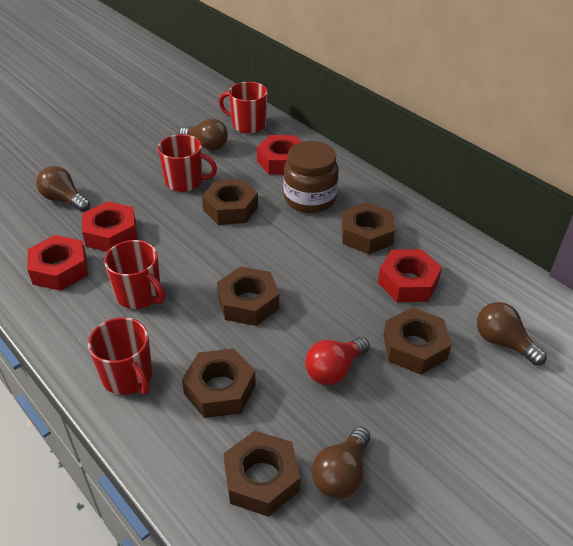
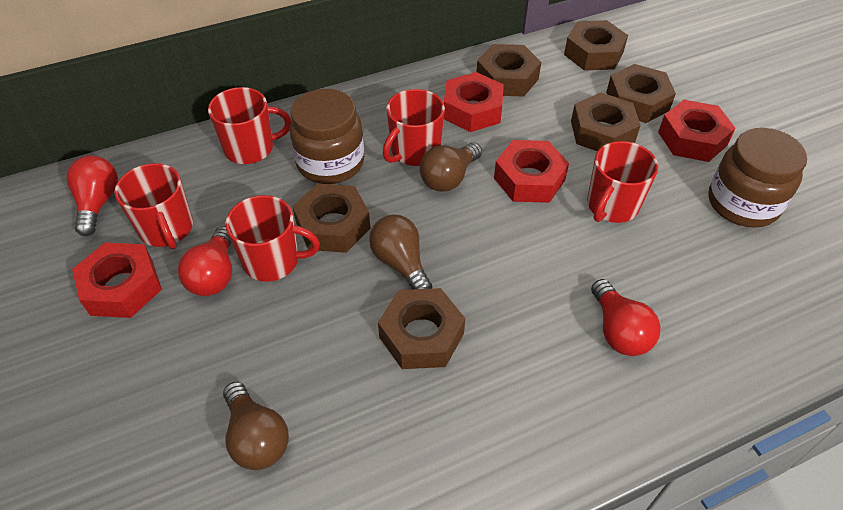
brown jar: [283,141,339,213] = 1 -> [289,89,364,184] [708,128,807,228] = 2
brown light bulb: [36,166,90,212] [179,118,228,150] [312,427,370,499] [477,302,547,366] = 4 -> [223,382,289,470] [369,215,432,289] [420,142,482,192] = 3
red light bulb: [305,337,370,385] = 1 -> [66,155,118,236] [178,226,232,296] [591,279,661,356] = 3
red mug: [88,317,152,395] [104,240,165,309] [158,134,217,192] [219,82,268,134] = 4 -> [115,163,193,249] [208,87,291,164] [225,195,320,282] [383,89,445,166] [587,141,658,223] = 5

